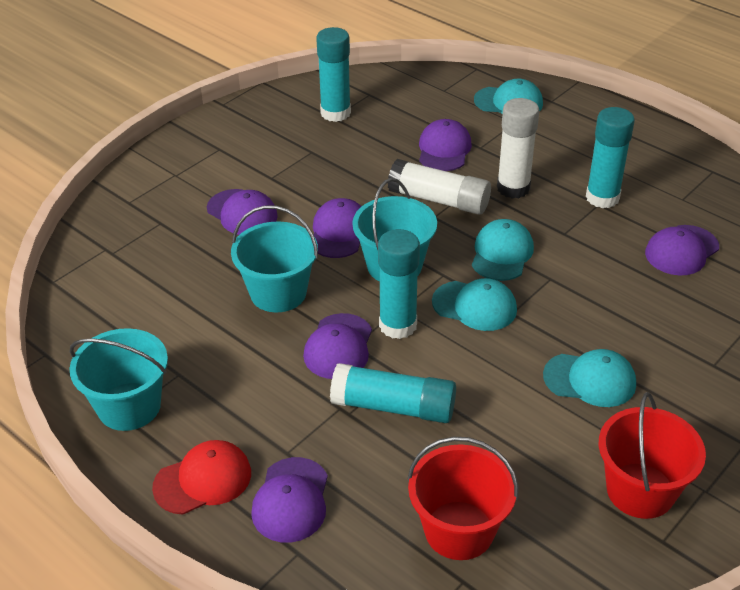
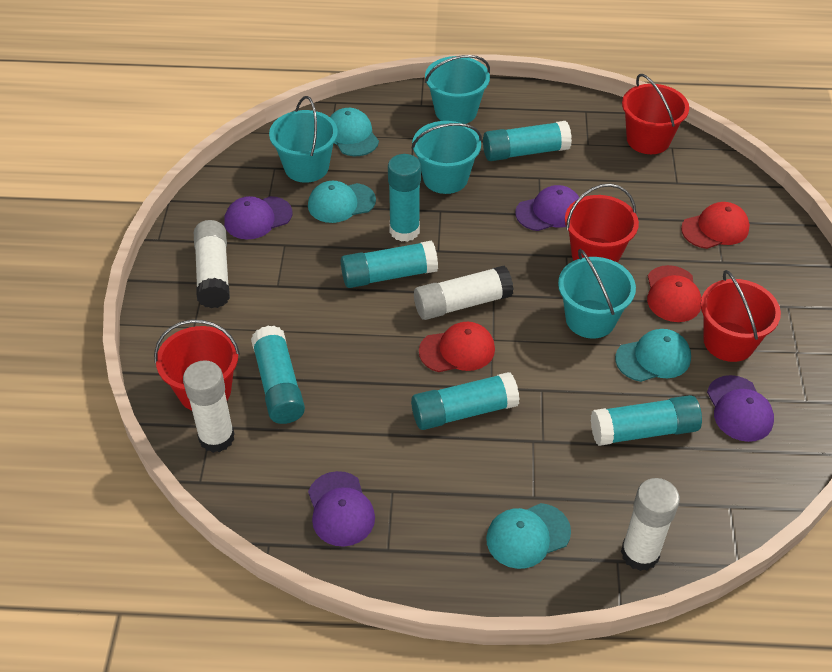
purple cap: [207,189,278,235] [251,457,328,543] [303,313,372,379] [313,198,362,258] [419,119,472,171] [645,225,719,275] = 6 -> [224,196,292,239] [308,471,375,547] [515,185,579,231] [707,375,774,442] = 4
red bucket: [407,437,518,560] [599,392,706,519] = 2 -> [154,320,240,411] [565,184,639,263] [622,74,689,154] [701,270,781,362] = 4
red cap: [152,440,251,515] = 1 -> [419,322,495,372] [647,265,702,322] [681,202,750,249] = 3
turquoise bucket: [69,328,168,431] [231,205,318,312] [352,178,437,282] = 3 -> [269,96,338,183] [411,121,482,194] [425,55,490,124] [558,249,636,339] = 4
turquoise glue stick: [316,27,351,122] [330,363,456,423] [378,229,420,339] [586,107,635,208] = 4 -> [251,326,305,424] [341,241,438,288] [388,154,421,242] [411,372,520,430] [483,121,572,161] [591,395,702,446] = 6
white glue stick: [388,159,491,215] [497,98,539,199] = 2 -> [183,360,234,453] [194,220,230,308] [414,266,514,320] [621,478,680,571] = 4

